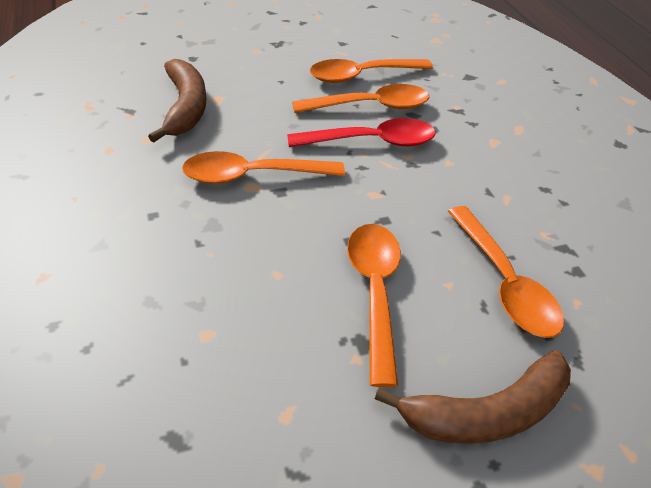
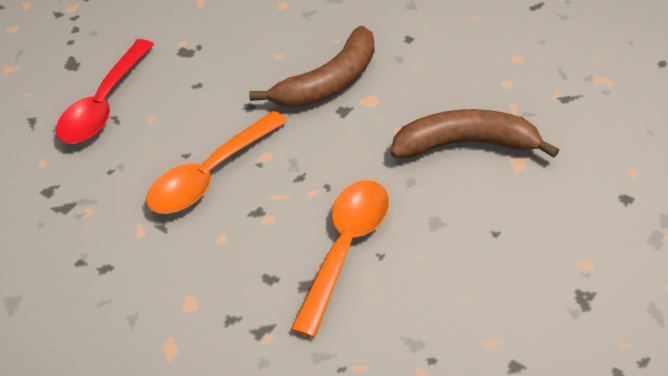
orange spoon: [182,151,345,184] [292,84,429,113] [310,59,433,83] [347,224,401,387] [448,206,564,338] = 5 -> [146,111,288,214] [290,180,389,338] = 2

